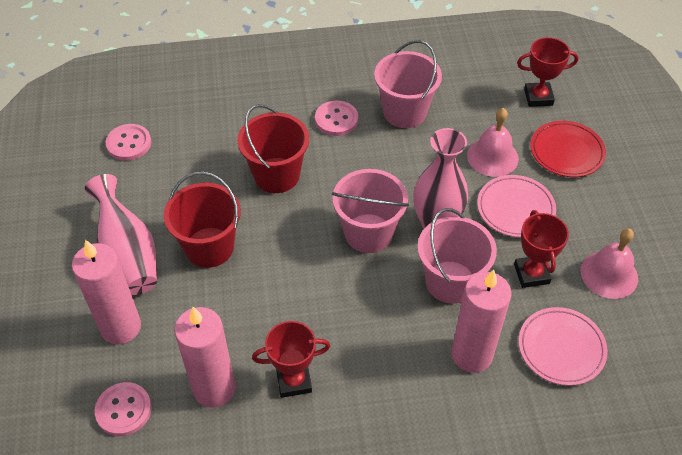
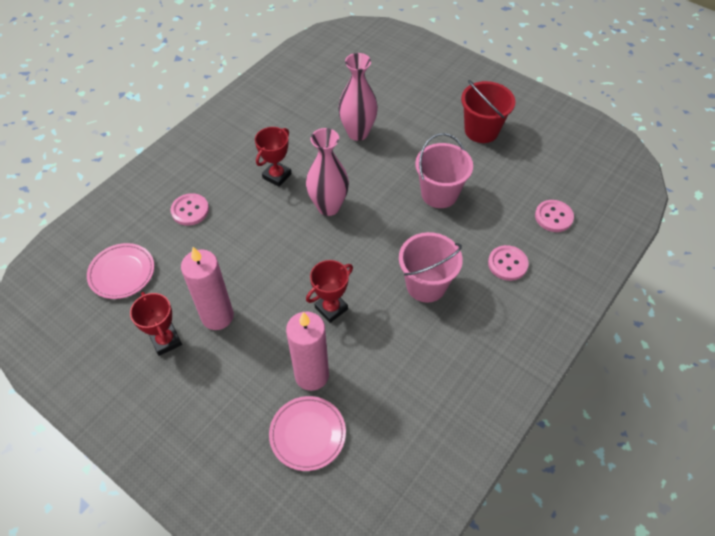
pink bell: [467,108,519,177] [581,228,638,299] = 2 -> none = 0
pink bucket: [332,169,409,253] [374,40,442,128] [417,208,497,303] = 3 -> [399,232,463,303] [415,133,473,208] = 2
pink candle: [72,239,141,344] [174,307,235,408] [452,270,511,373] = 3 -> [181,247,234,330] [286,312,329,391] = 2
red bucket: [164,172,241,268] [237,104,309,193] = 2 -> [461,80,515,143] = 1
red plate: [531,121,606,177] = 1 -> none = 0

